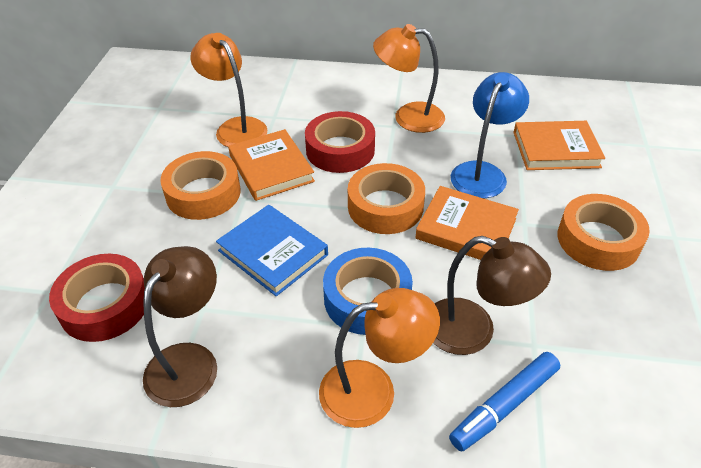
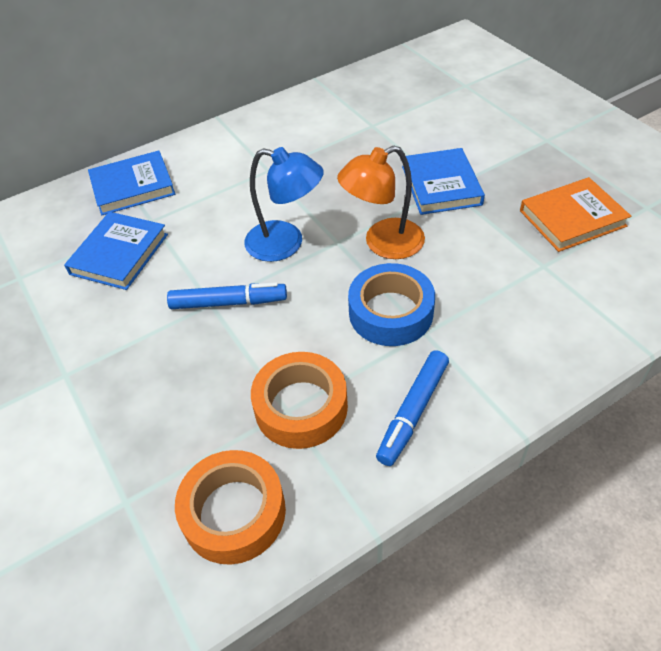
blue book: [216,205,328,296] = 1 -> [64,212,168,290] [88,150,175,215] [402,148,485,215] = 3
blue marker: [449,352,560,451] = 1 -> [167,282,287,309] [376,350,449,466] = 2
brown lamp: [143,246,217,407] [433,236,551,355] = 2 -> none = 0
orange book: [228,129,315,201] [415,186,519,260] [513,121,605,170] = 3 -> [520,177,631,252] = 1
orange lamp: [190,33,267,147] [319,288,440,428] [373,24,445,133] = 3 -> [337,146,425,259] = 1
orange tape: [160,151,241,220] [348,163,425,234] [558,194,650,271] = 3 -> [175,450,286,565] [251,352,348,449] = 2
red tape: [49,254,145,342] [305,111,375,173] = 2 -> none = 0

